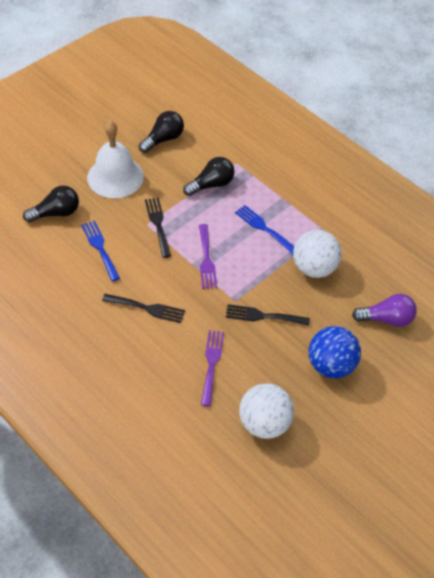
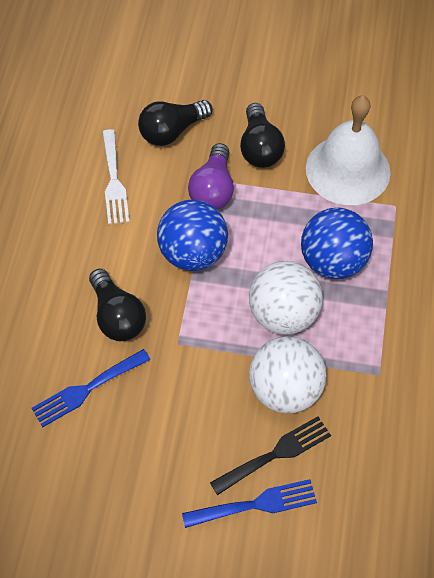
black fork: [102,294,185,323] [145,198,171,258] [226,304,310,326] = 3 -> [210,416,331,495] = 1
blue ball: [309,326,361,378] = 1 -> [157,200,228,271] [301,208,373,279] = 2
purple fork: [199,224,217,289] [201,330,224,407] = 2 -> none = 0
white fork: none = 0 -> [103,129,129,225] = 1

